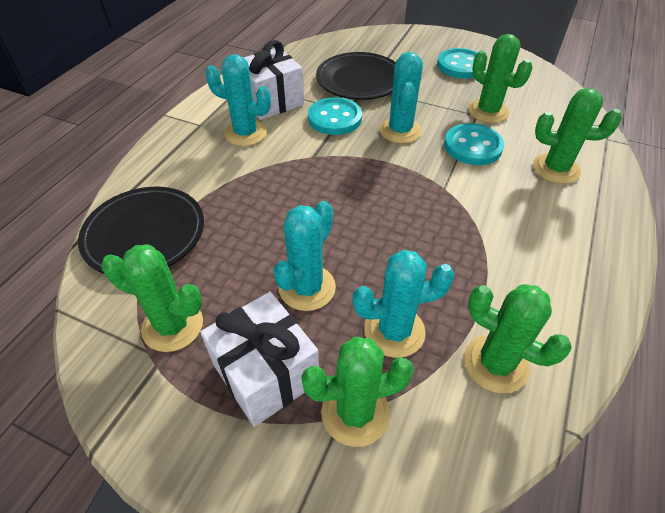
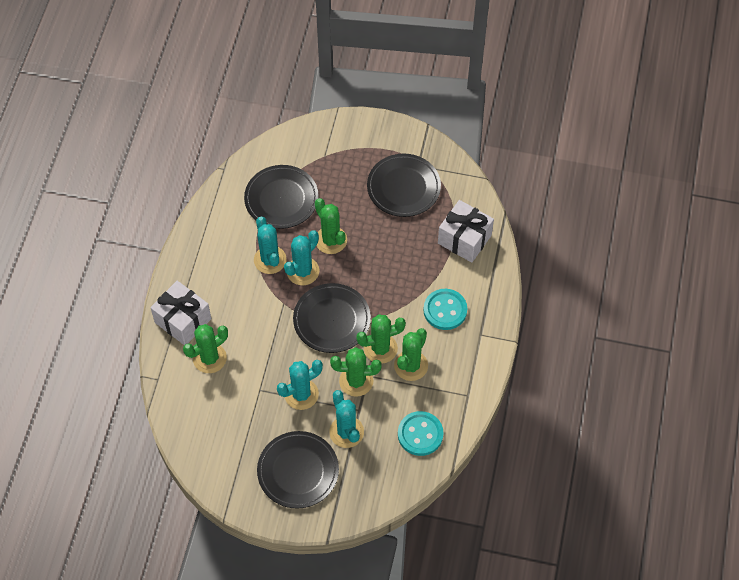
black plate: [78,187,204,274] [316,52,396,100] = 2 -> [244,165,319,229] [257,431,339,509] [293,283,371,353] [367,154,441,217] = 4
turquoise button: [308,97,362,135] [437,48,487,79] [444,123,504,165] = 3 -> [398,411,444,456] [423,289,467,330] = 2

